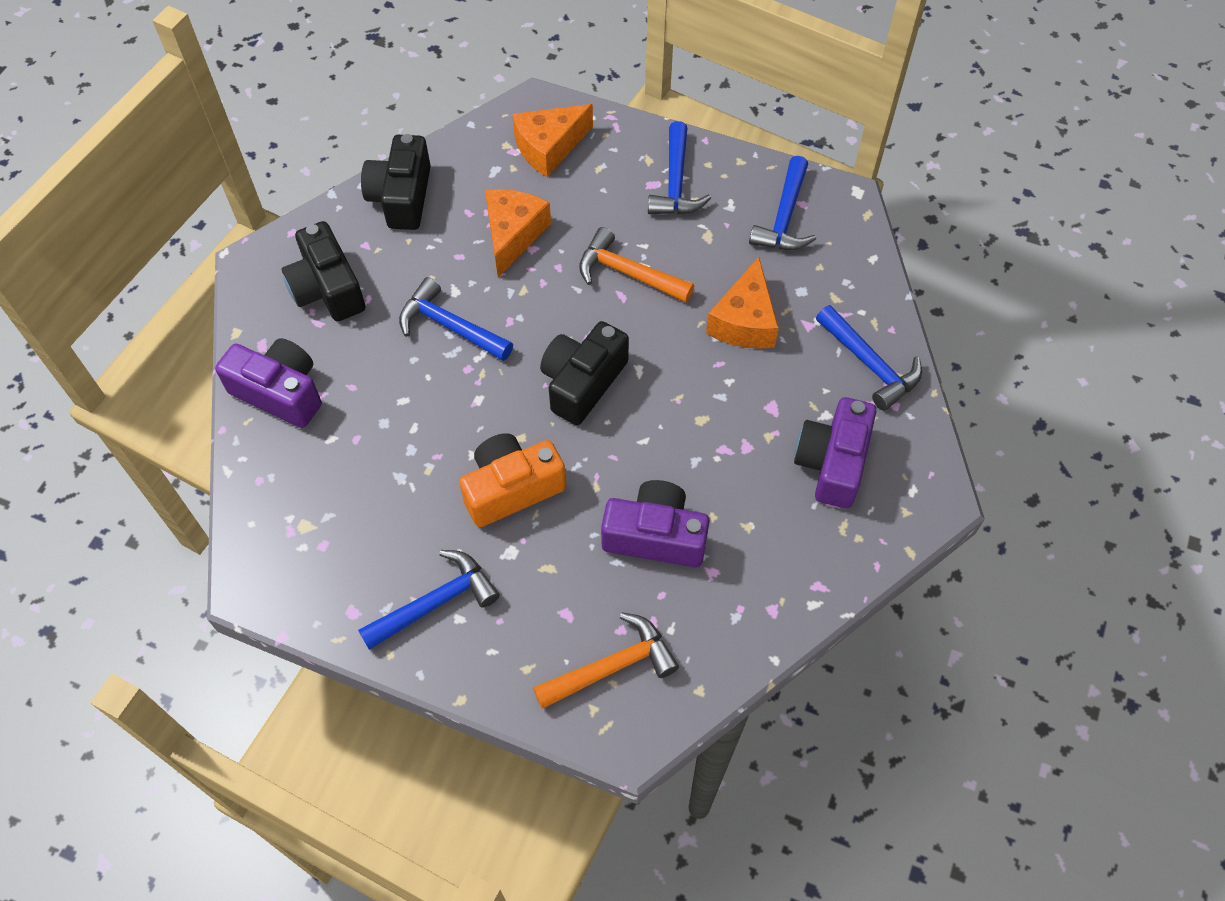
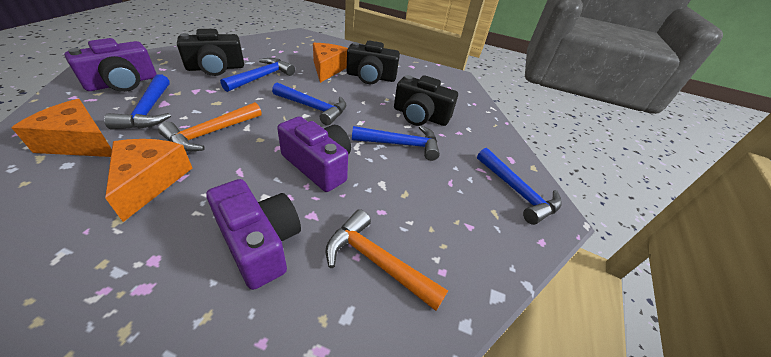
orange camera: [459,433,566,527] = 1 -> none = 0

